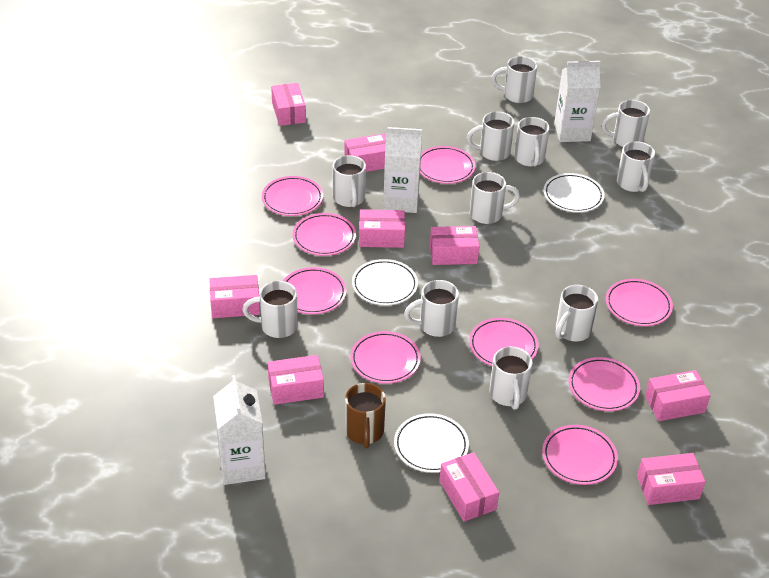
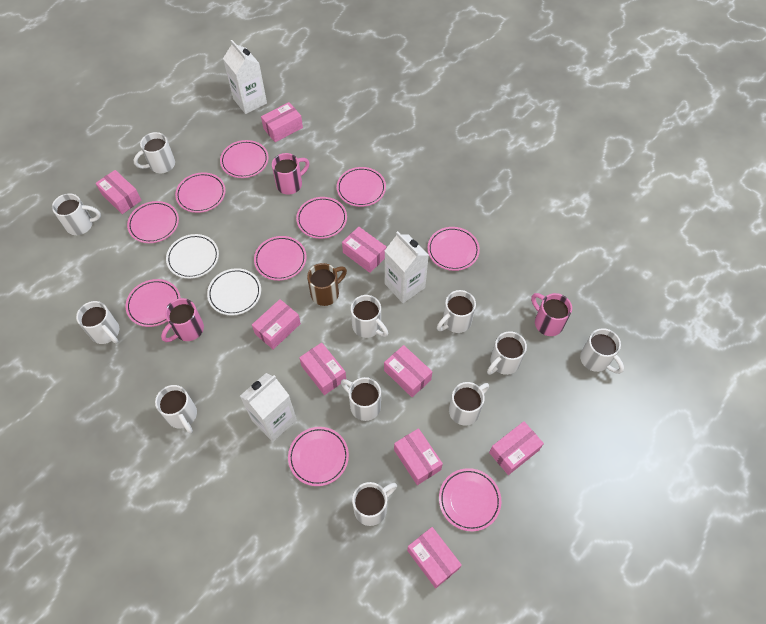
pink mug: none = 0 -> [161,298,204,342] [272,153,309,195] [531,293,572,336] = 3
pink plate: [262,176,323,216] [283,267,346,314] [292,213,356,256] [350,331,421,384] [420,146,475,184] [469,318,538,366] [542,425,618,485] [568,357,640,411] [606,279,673,326] = 9 -> [126,279,181,327] [127,201,179,243] [175,172,226,213] [220,140,269,178] [254,236,307,281] [288,427,349,486] [296,197,347,239] [337,167,386,207] [428,227,480,271] [439,468,501,531] = 10
white plate: [352,259,418,306] [394,413,469,473] [543,173,604,213] = 3 -> [166,234,219,279] [207,268,261,316] = 2

